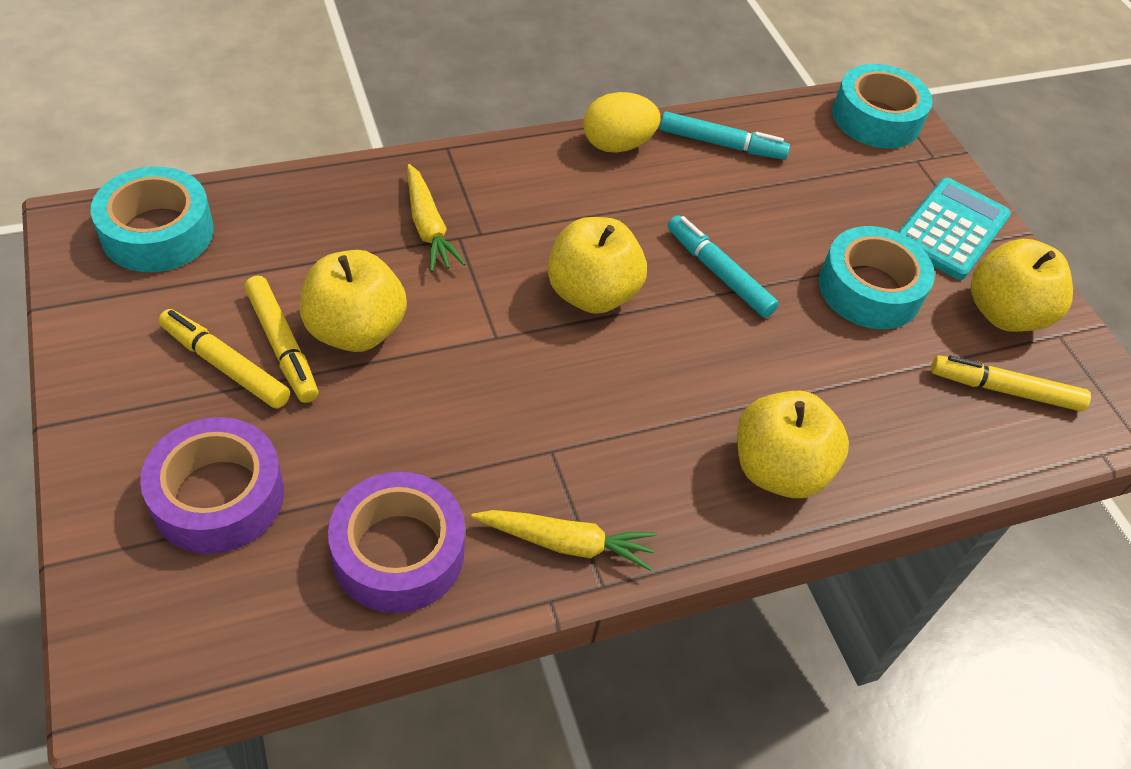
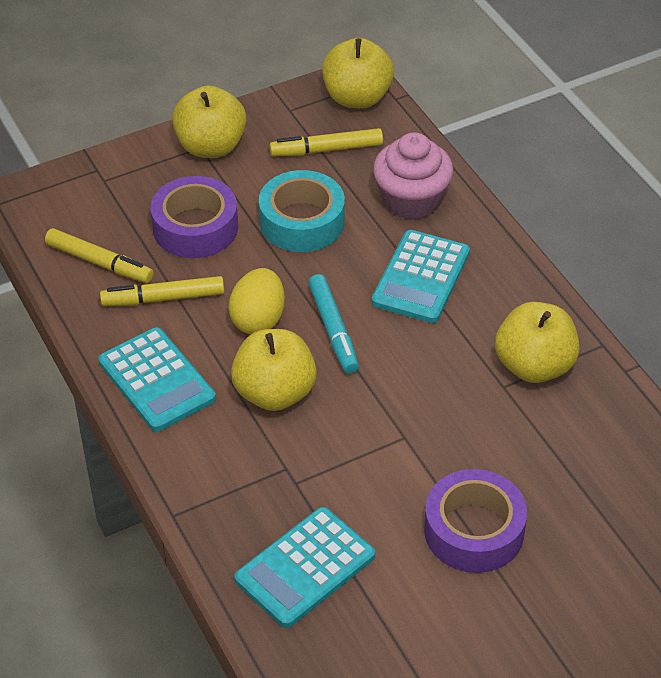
pink cupcake: none = 0 -> [373,132,453,220] = 1
turquoise calculator: [898,178,1011,280] = 1 -> [98,327,216,432] [234,507,375,628] [371,230,470,323] = 3
turquoise marker: [660,112,790,160] [668,215,779,318] = 2 -> [308,274,359,374] = 1
turquoise tape: [90,166,214,272] [819,226,935,329] [832,64,933,148] = 3 -> [259,170,345,252] = 1
yellow carrot: [407,164,466,272] [471,510,657,571] = 2 -> none = 0

